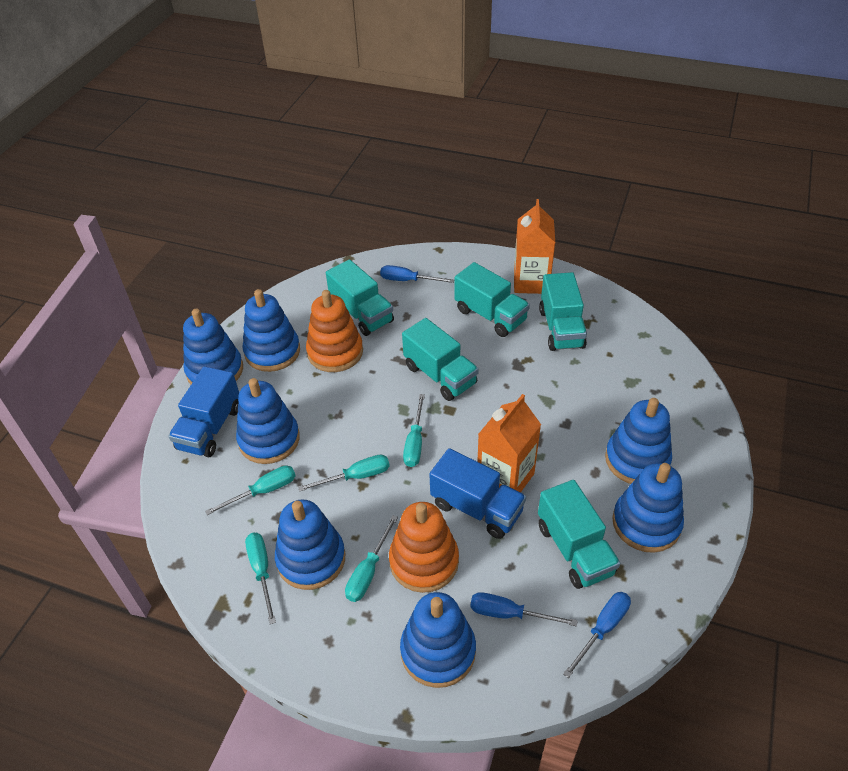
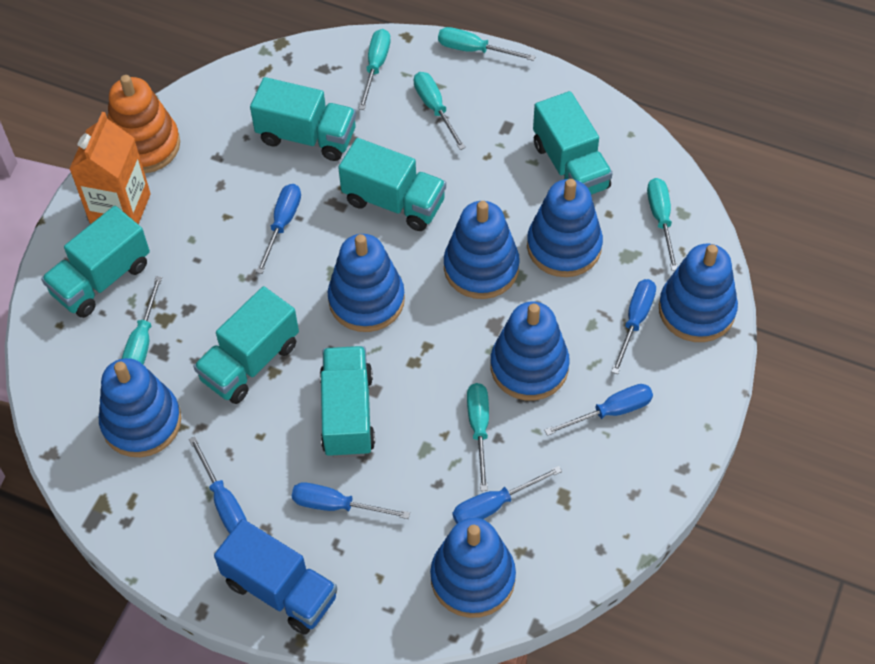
blue screwdriver: [380,265,454,283] [470,592,578,627] [563,592,631,678] = 3 -> [189,436,247,533] [256,184,301,274] [292,482,410,519] [453,466,562,523] [544,384,653,436] [612,279,656,374] = 6
blue truck: [168,366,239,457] [429,448,526,539] = 2 -> [214,519,337,635] = 1
orange carton: [477,394,541,492] [514,199,555,294] = 2 -> [69,112,151,224] = 1
orange stacking toy: [306,290,363,372] [389,502,459,593] = 2 -> [107,75,180,173] = 1
turquoise screwdriver: [205,465,296,515] [245,533,276,624] [298,455,390,491] [345,515,398,602] [403,394,425,467] = 5 -> [122,276,162,365] [359,29,391,110] [414,72,466,150] [438,27,536,61] [467,383,489,491] [647,178,678,271] = 6
turquoise truck: [326,259,394,336] [402,318,479,401] [454,262,530,337] [538,480,620,589] [539,272,587,351] = 5 -> [41,206,150,318] [193,286,299,404] [250,77,356,161] [320,346,375,458] [338,138,446,231] [533,91,613,195] = 6

